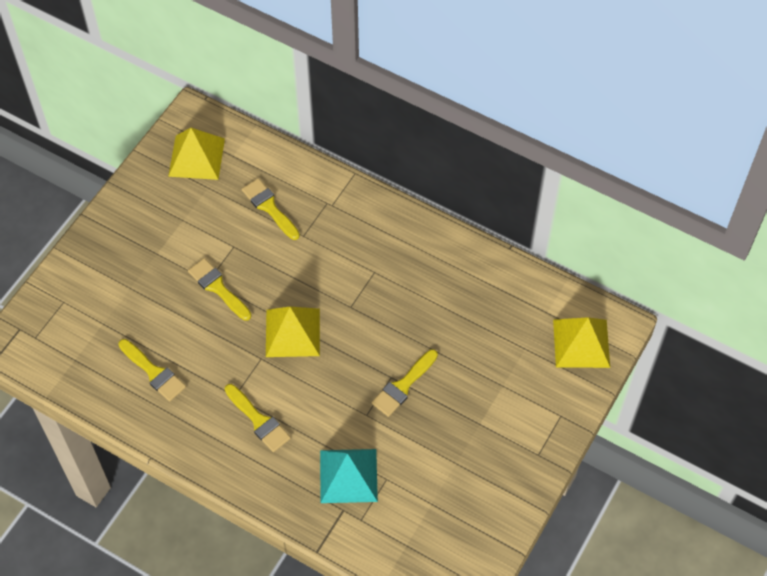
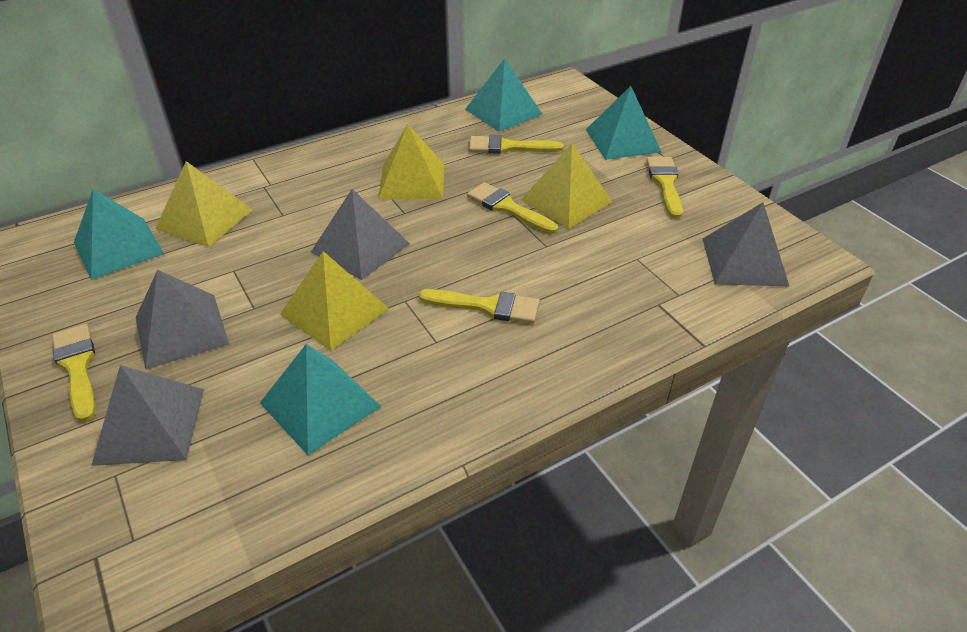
grey pyramid: none = 0 -> [91,365,204,466] [136,270,229,370] [311,189,410,280] [703,202,789,286] = 4
turquoise pyramid: [320,449,378,503] = 1 -> [74,189,164,280] [260,344,382,455] [465,58,542,132] [586,86,661,160] = 4
yellow pyramid: [168,128,225,180] [266,307,320,357] [553,317,610,368] = 3 -> [155,161,252,247] [280,251,389,351] [378,125,444,200] [521,144,612,229] = 4

